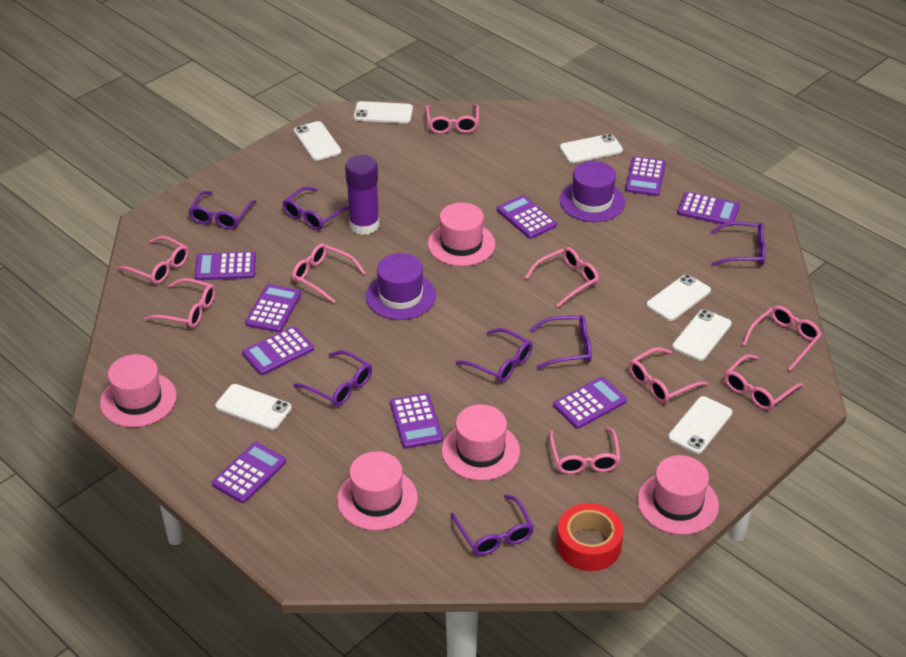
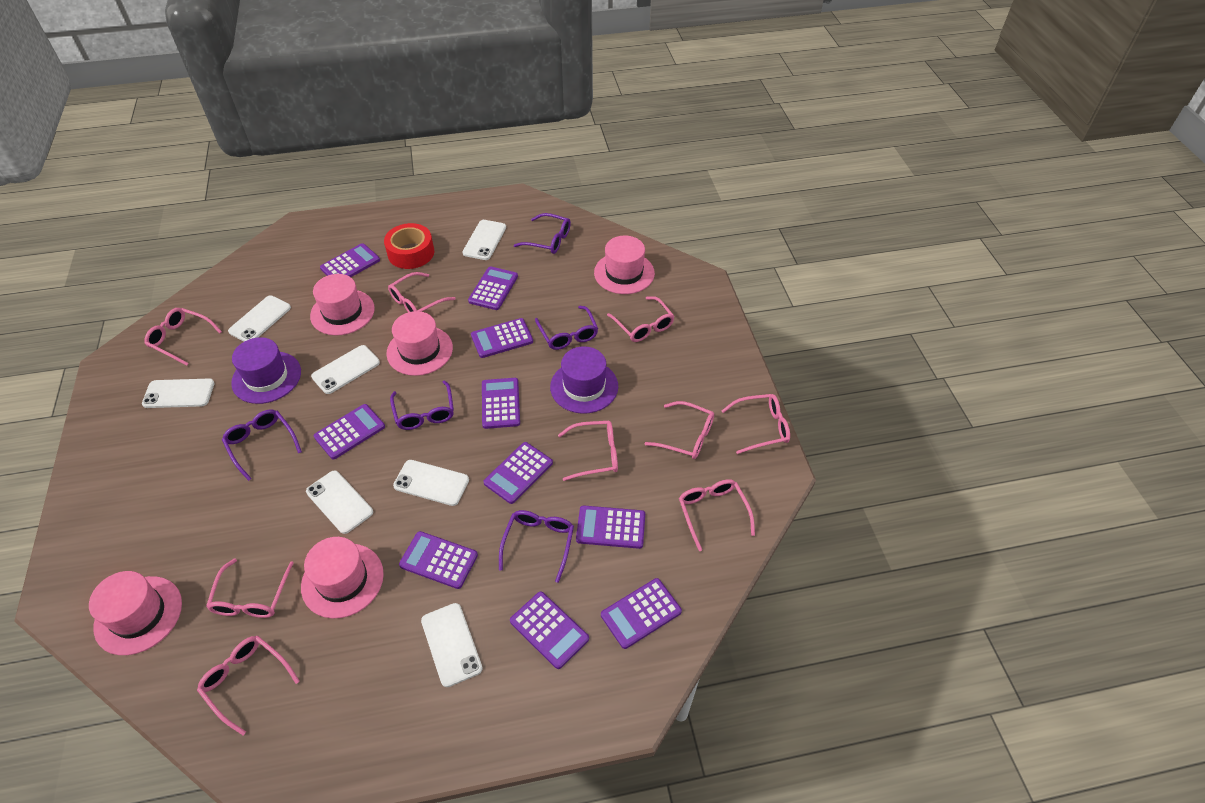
purple calculator: [195,251,256,280] [212,442,286,503] [242,326,314,375] [245,284,301,333] [390,393,443,449] [497,195,557,239] [553,377,627,429] [625,156,666,196] [677,192,740,226] = 9 -> [314,404,385,460] [320,243,380,277] [399,531,478,589] [468,266,518,310] [471,318,533,358] [482,378,520,429] [483,442,553,504] [510,591,589,669] [576,505,645,549] [601,578,682,649] = 10
purple glasses: [188,191,257,229] [282,186,349,230] [293,350,372,406] [450,495,534,555] [455,328,533,383] [530,315,592,369] [710,222,766,266] = 7 -> [222,409,302,481] [390,380,454,430] [499,510,574,583] [514,213,571,254] [535,306,598,350] = 5
purple glue stick: [345,155,380,235] = 1 -> none = 0

